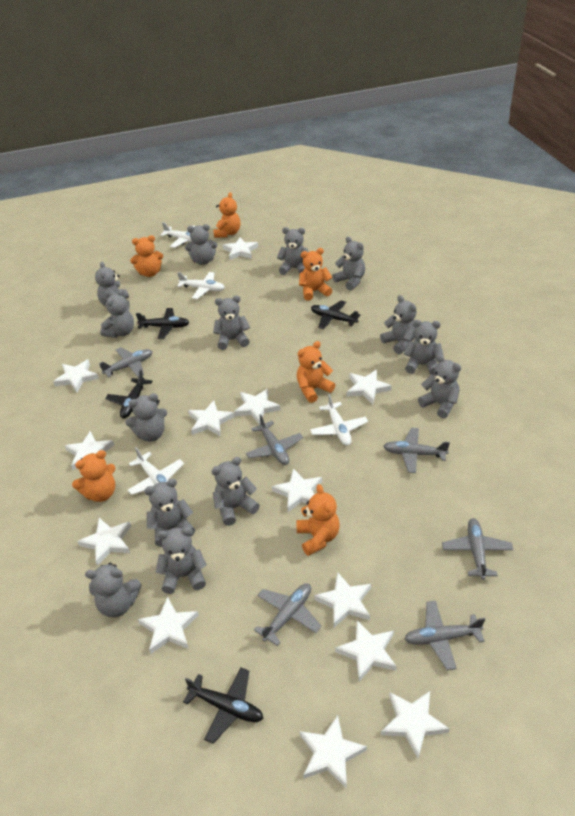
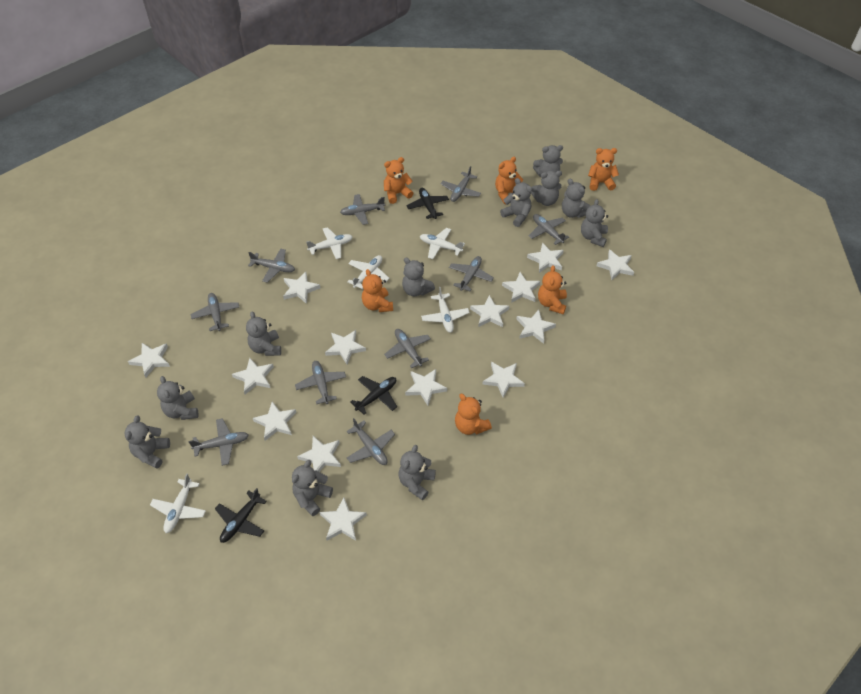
black plane: [105,369,160,419] [136,308,190,339] [183,667,264,744] [311,300,360,329] = 4 -> [215,488,267,543] [350,376,397,415] [406,188,449,219] = 3
grey plane: [99,347,152,378] [246,414,303,465] [254,583,322,646] [383,428,450,473] [404,601,485,670] [442,518,513,580] = 6 -> [188,418,249,466] [191,293,239,331] [248,248,295,283] [295,361,346,404] [340,194,385,225] [346,418,395,465] [384,329,431,368] [441,166,481,202] [449,256,494,292] [528,214,569,245] = 10
grey teddy bear: [85,563,142,618] [95,262,130,308] [100,289,134,338] [126,393,167,442] [144,479,195,547] [155,527,207,594] [185,224,217,265] [211,457,260,526] [213,296,250,350] [277,227,308,275] [332,237,365,291] [380,295,417,354] [404,320,444,375] [418,355,461,419] = 14 -> [125,415,170,469] [157,376,199,420] [246,311,281,356] [292,460,333,516] [399,445,436,500] [402,257,435,296] [500,178,532,227] [531,171,562,206] [533,145,563,177] [562,179,590,218] [581,199,608,247] = 11
white plane: [128,447,184,495] [161,222,195,248] [177,272,225,299] [310,394,368,446] = 4 -> [150,473,206,533] [306,227,353,259] [347,255,390,290] [420,228,465,259] [421,287,470,333] = 5
white star: [53,359,99,392] [65,431,114,470] [77,518,131,566] [138,597,199,654] [188,400,234,436] [222,237,258,260] [234,389,281,425] [272,468,322,512] [300,715,367,789] [314,572,371,627] [335,620,397,682] [347,370,392,404] [381,691,449,758] = 13 -> [128,343,170,377] [232,358,274,395] [253,401,296,441] [283,272,320,304] [297,436,341,472] [319,498,367,541] [325,330,366,364] [405,369,447,405] [470,295,509,327] [482,362,525,398] [502,272,540,303] [516,310,556,344] [527,242,564,273] [597,249,634,280] = 14

